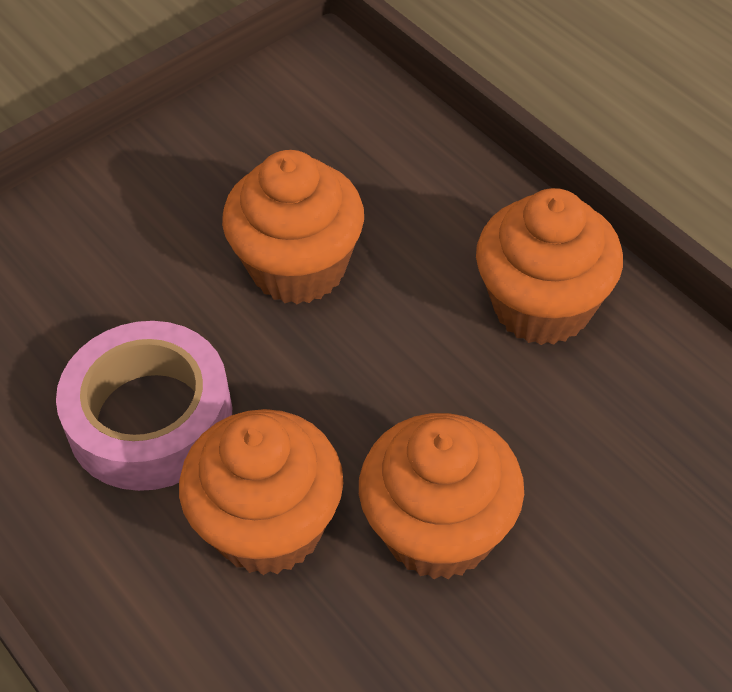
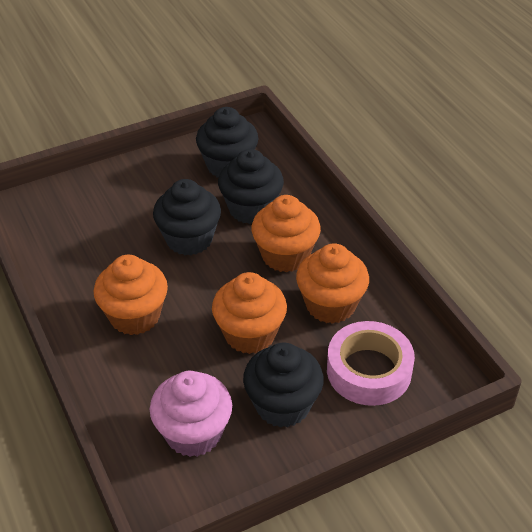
black cupcake: none = 0 -> [153,179,221,256] [196,107,259,177] [218,149,284,224] [243,343,324,428] = 4
pink cupcake: none = 0 -> [150,371,232,457] = 1

